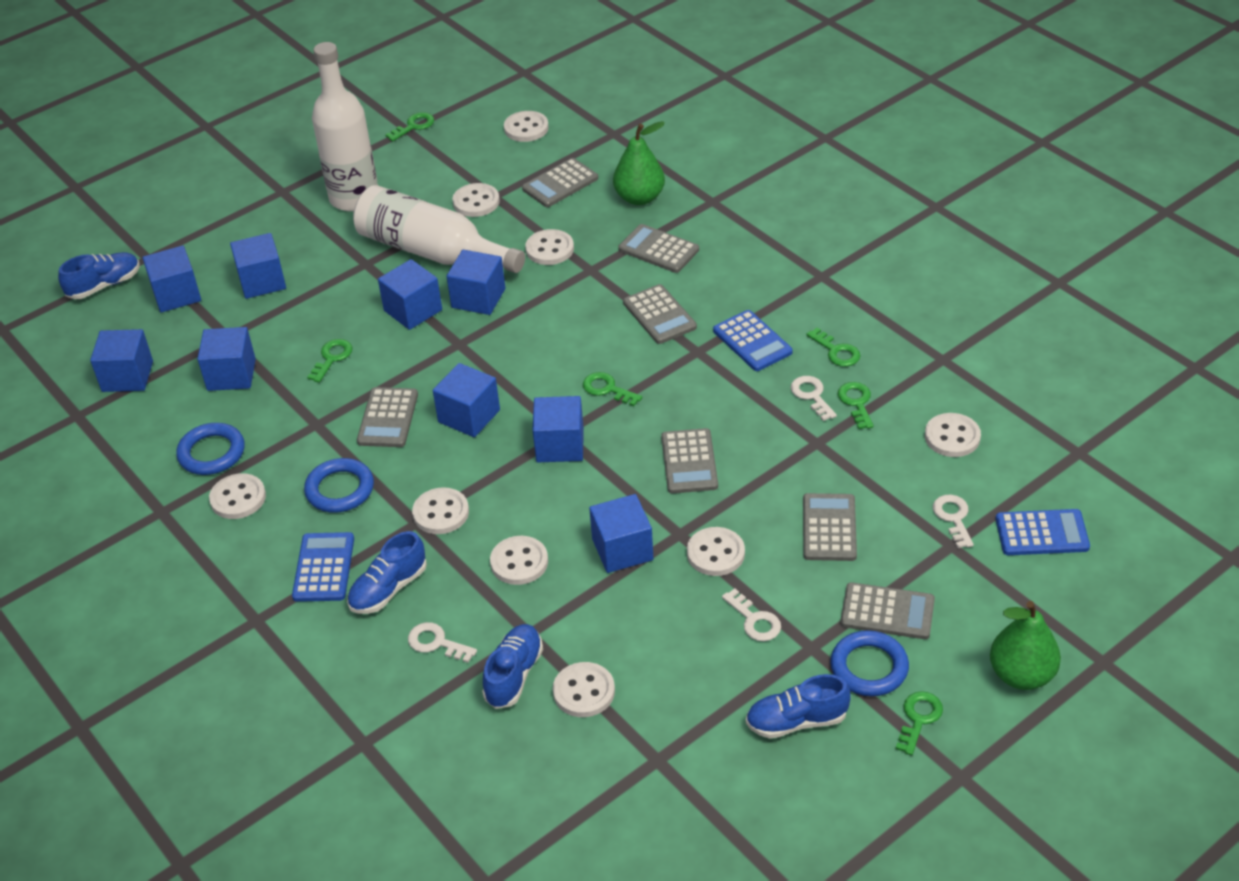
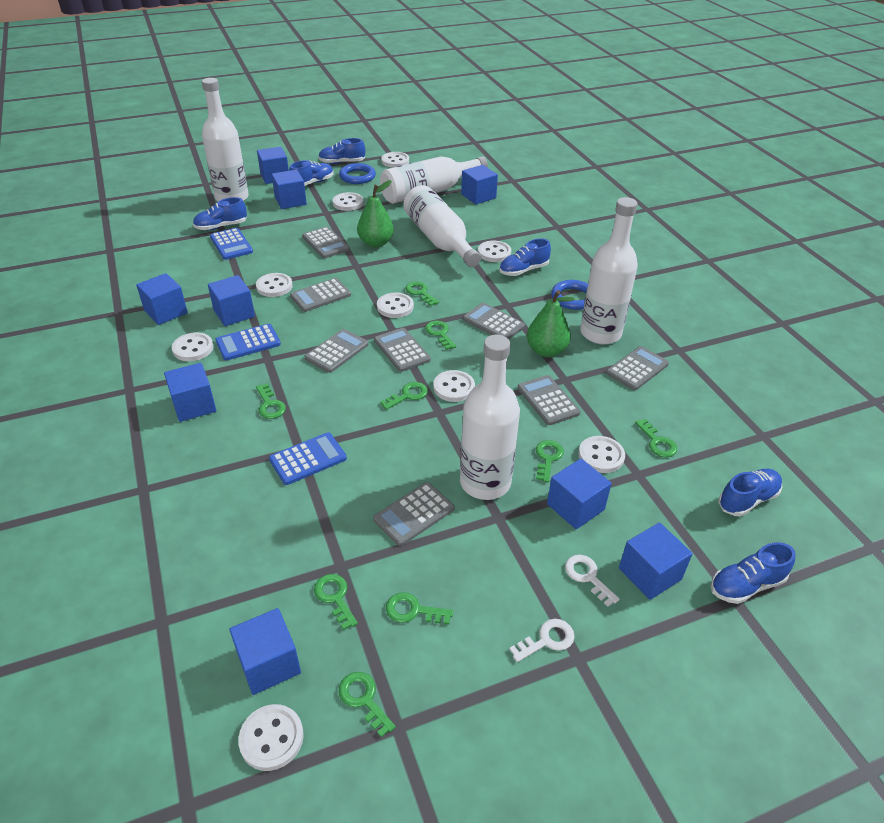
blue ring: [176,423,245,475] [304,458,374,513] [830,630,909,696] = 3 -> [339,163,376,184] [551,280,588,310] = 2
blue shoe: [58,252,140,299] [347,531,427,614] [482,624,543,709] [746,674,851,739] = 4 -> [193,197,247,230] [289,160,334,186] [318,138,365,164] [499,238,551,276] [711,542,795,604] [718,469,782,516] = 6
green key: [307,339,353,383] [385,112,434,141] [583,372,642,406] [806,328,861,367] [838,382,874,429] [896,691,943,755] = 6 -> [256,384,286,419] [314,574,358,630] [339,672,396,738] [380,382,428,410] [386,592,453,625] [406,281,439,306] [425,321,456,350] [536,440,564,482] [635,419,677,457] = 9
grey calculator: [357,387,418,447] [522,158,598,207] [618,224,699,273] [623,284,697,344] [661,428,718,494] [803,493,857,561] [840,582,935,639] = 7 -> [290,278,351,312] [302,227,350,258] [305,329,368,373] [373,482,455,546] [374,328,431,372] [463,303,525,339] [517,375,580,425] [606,346,669,390] = 8
white bottle: [312,42,378,212] [353,185,525,273] = 2 -> [202,78,249,201] [380,156,488,204] [403,185,481,267] [460,335,520,500] [580,197,638,344] = 5
white key: [408,622,477,663] [722,589,781,641] [791,376,837,421] [933,494,974,548] = 4 -> [509,619,575,662] [565,555,620,607] = 2

